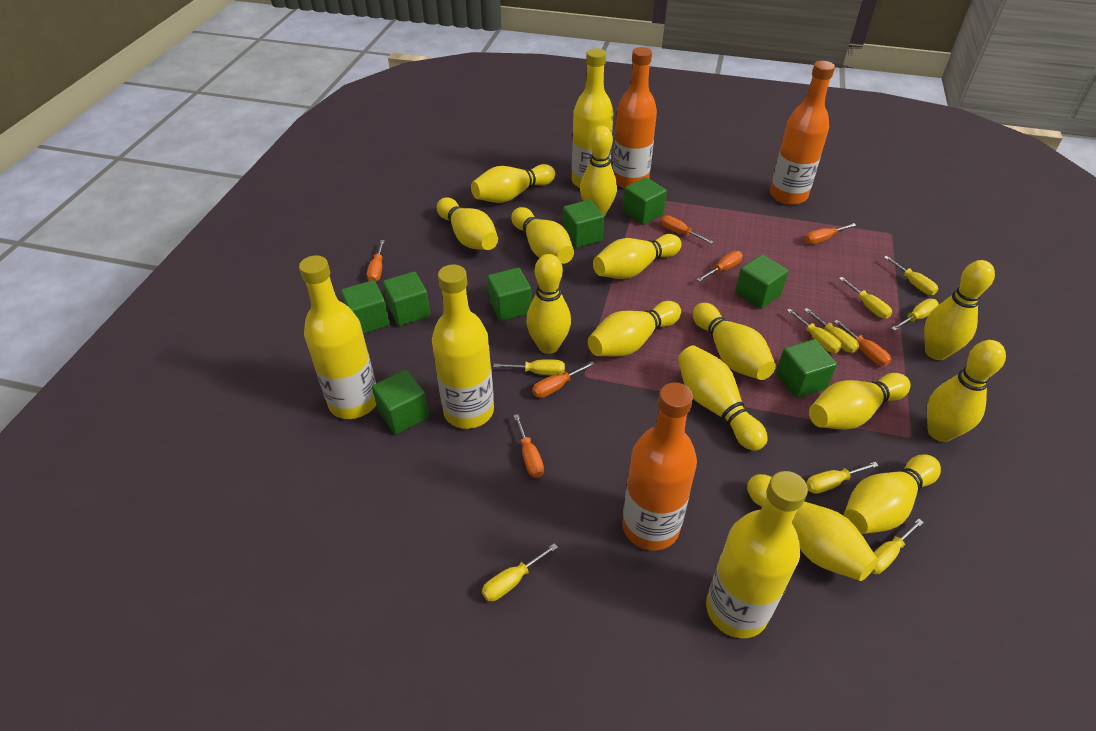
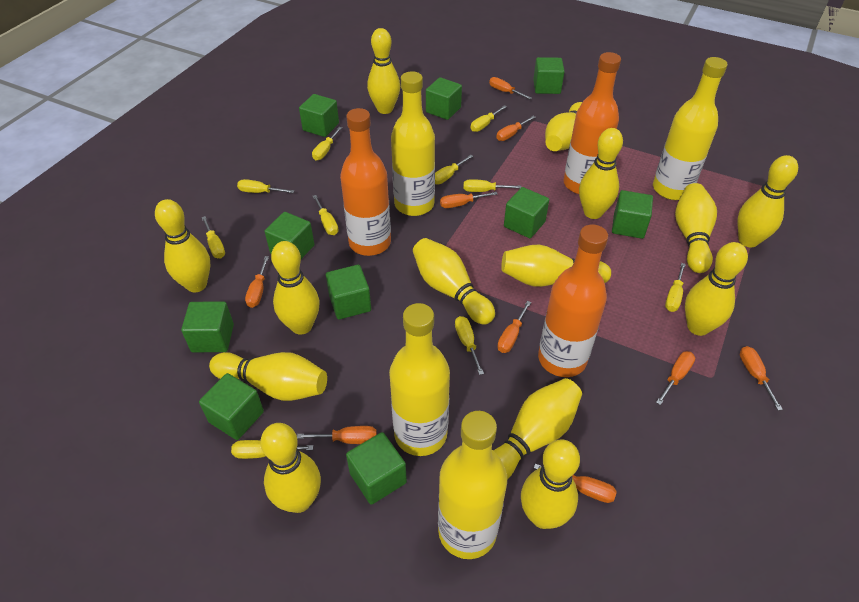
green cube: [341,280,390,334] [372,370,429,434] [383,271,431,326] [487,268,531,321] [563,200,604,248] [623,177,667,225] [735,255,788,309] [776,339,837,398] = 8 -> [181,302,234,352] [199,373,264,440] [265,212,315,259] [299,94,339,137] [326,265,371,320] [346,432,407,505] [426,77,462,120] [504,187,549,238] [533,57,565,94] [612,190,653,239] = 10
orange screwdriver: [367,240,385,282] [513,414,544,478] [532,361,595,398] [660,215,714,244] [697,251,743,282] [805,223,856,244] [834,320,891,366] = 7 -> [245,256,269,308] [297,426,377,444] [440,192,498,208] [489,77,531,99] [496,116,536,141] [497,301,531,353] [534,464,617,503] [656,351,695,405] [740,346,783,411] = 9
yellow screwdriver: [482,543,558,601] [493,359,565,375] [787,309,842,353] [804,308,859,353] [806,462,879,494] [839,277,892,319] [871,519,924,574] [884,256,938,295] [891,299,939,331] = 9 -> [202,216,225,259] [231,440,313,459] [237,179,295,193] [312,127,342,160] [313,195,338,235] [435,155,473,184] [455,316,484,375] [464,179,522,192] [471,105,507,132] [665,263,686,312] = 10

